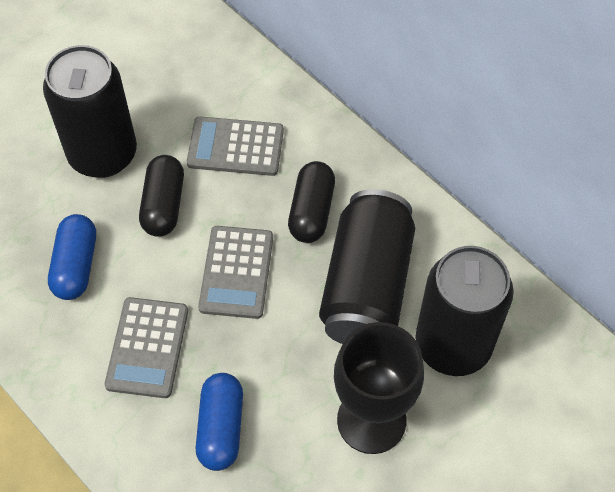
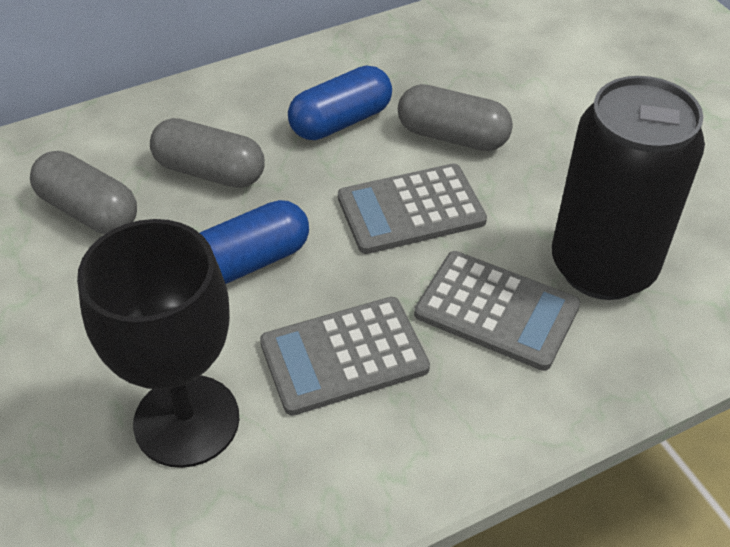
black can: [43,45,137,178] [319,189,415,344] [415,246,514,376] = 3 -> [552,76,705,300] = 1
black capsule: [139,155,184,237] [288,161,335,243] = 2 -> none = 0
grey capsule: none = 0 -> [30,151,137,234] [150,118,265,188] [398,84,513,151] = 3

